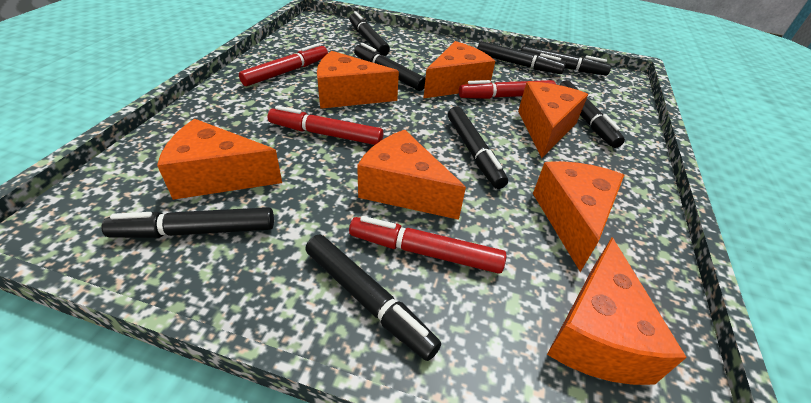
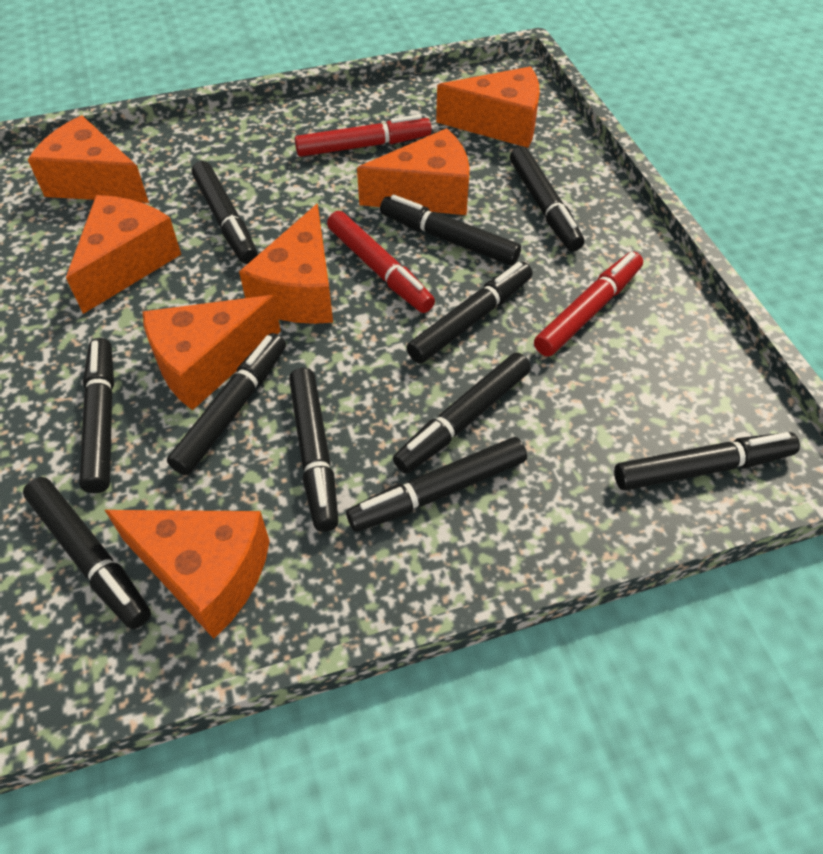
black marker: [101,207,274,238] [305,235,441,361] [349,11,390,56] [354,43,425,91] [448,106,508,189] [477,41,566,74] [521,46,611,75] [559,80,625,148] = 8 -> [23,477,151,629] [79,338,114,493] [167,333,286,475] [192,161,258,264] [289,368,339,532] [346,437,527,532] [380,195,521,265] [393,352,531,474] [406,262,532,364] [510,146,584,251] [614,432,800,490] = 11
red marker: [239,43,328,86] [267,106,383,145] [349,216,507,274] [459,80,556,99] = 4 -> [295,114,432,157] [327,211,435,313] [534,252,643,357] = 3

